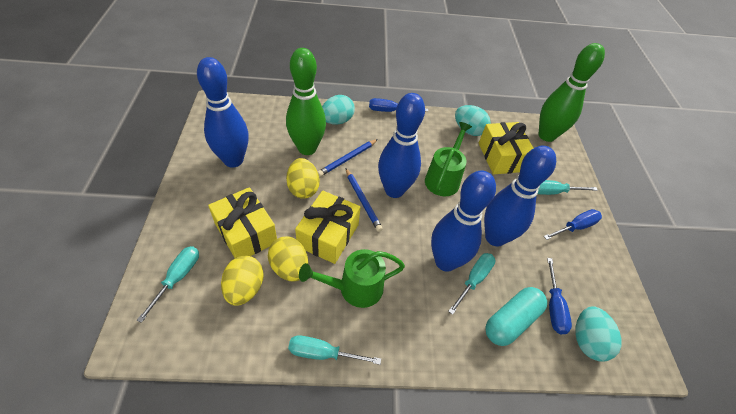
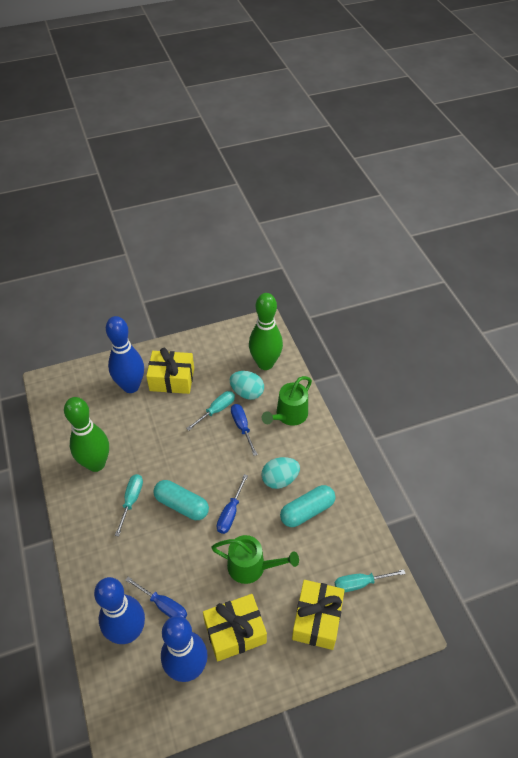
blue bowling pin: [197,57,249,167] [378,93,425,198] [431,171,496,272] [484,146,556,247] = 4 -> [94,577,145,644] [106,316,144,393] [161,616,208,682] = 3
blue pencil: [318,139,378,177] [346,169,383,232] = 2 -> none = 0
turquoise capsule: [485,287,547,346] = 1 -> [153,480,209,520] [280,485,335,527] = 2
turquoise egg: [322,95,355,125] [455,105,491,136] [575,306,622,361] = 3 -> [230,371,264,400] [261,457,300,489] = 2
turquoise screwdriver: [137,246,199,323] [288,335,381,365] [448,253,496,315] [538,180,598,195] = 4 -> [115,474,143,536] [186,391,235,431] [335,569,406,593] = 3
yellow egg: [221,256,264,306] [268,236,308,282] [286,158,320,199] = 3 -> none = 0

